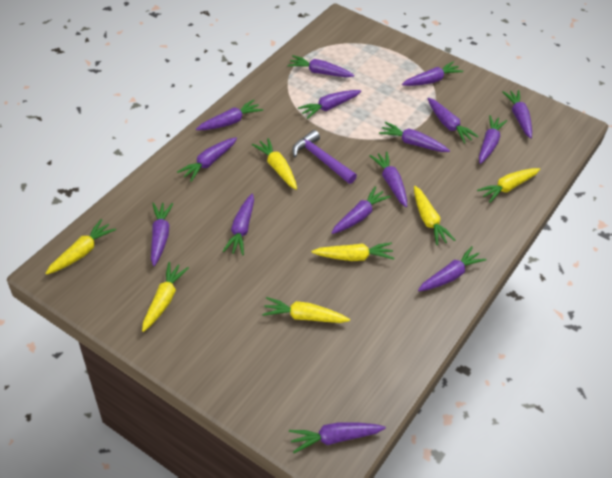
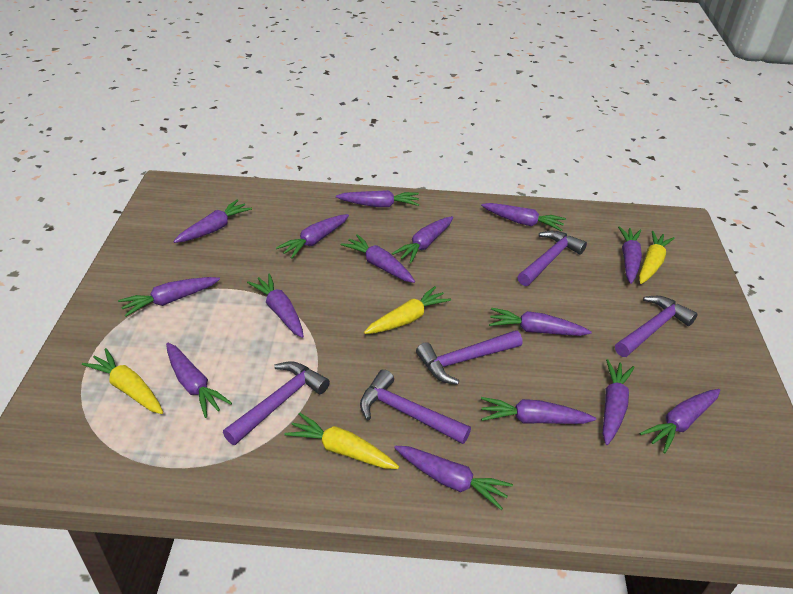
purple hammer: [292,130,357,184] = 1 -> [223,361,330,445] [360,369,471,444] [416,330,522,385] [517,230,587,286] [615,296,697,357] = 5
yellow carrot: [45,219,116,275] [142,262,189,332] [252,138,297,190] [262,297,350,323] [312,242,394,261] [414,186,455,246] [477,168,540,203] = 7 -> [82,348,163,414] [285,412,399,469] [364,286,451,334] [639,231,675,284] = 4

